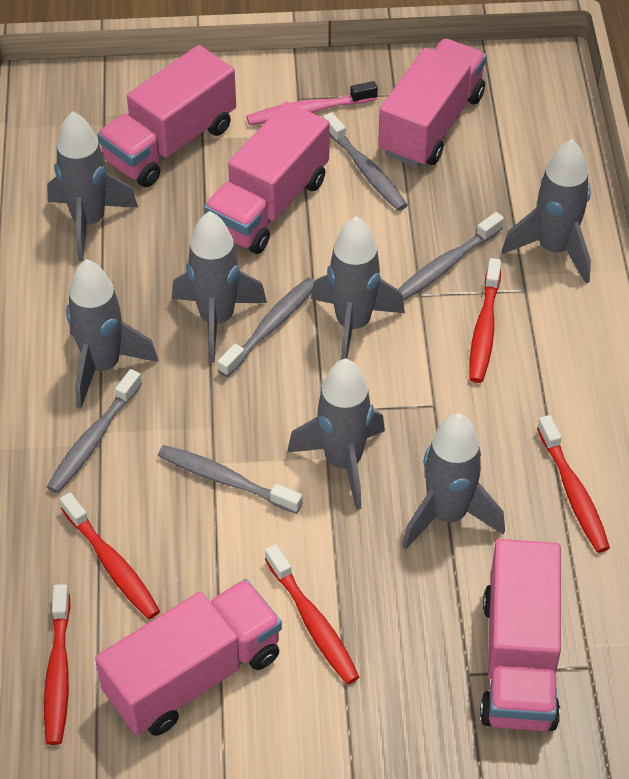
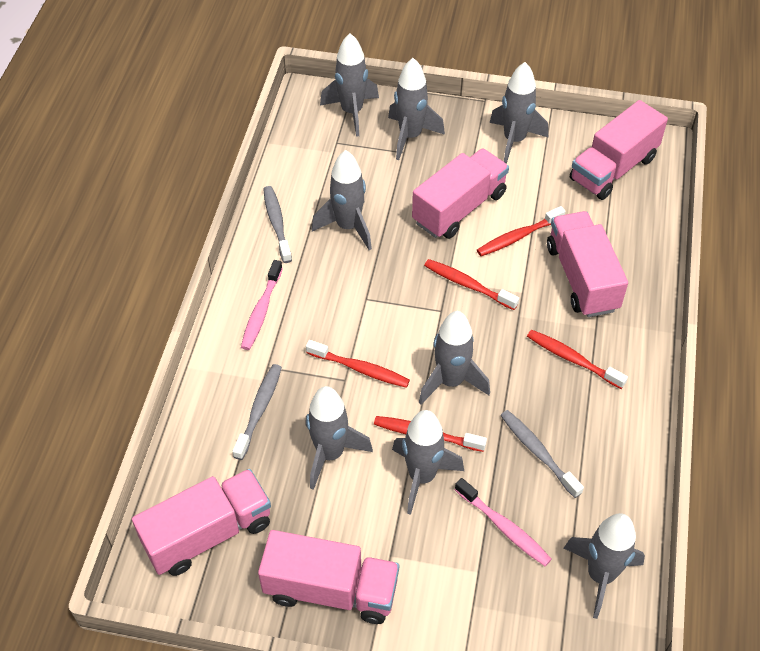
grey rocket: [47,111,138,262] [66,259,158,409] [172,211,267,363] [287,358,385,510] [311,216,405,360] [402,413,505,549] [502,139,591,284] = 7 -> [305,386,373,490] [312,150,372,250] [320,33,379,137] [388,58,445,160] [392,410,464,515] [419,311,490,405] [490,62,548,164] [564,513,645,619] = 8
grey toothbrush: [47,369,142,493] [158,445,303,514] [218,277,315,377] [323,112,407,211] [398,212,504,301] = 5 -> [233,364,282,460] [263,186,292,263] [500,410,584,498] = 3
pink toothbrush: [246,81,378,125] = 1 -> [241,260,283,350] [455,478,552,566] = 2

